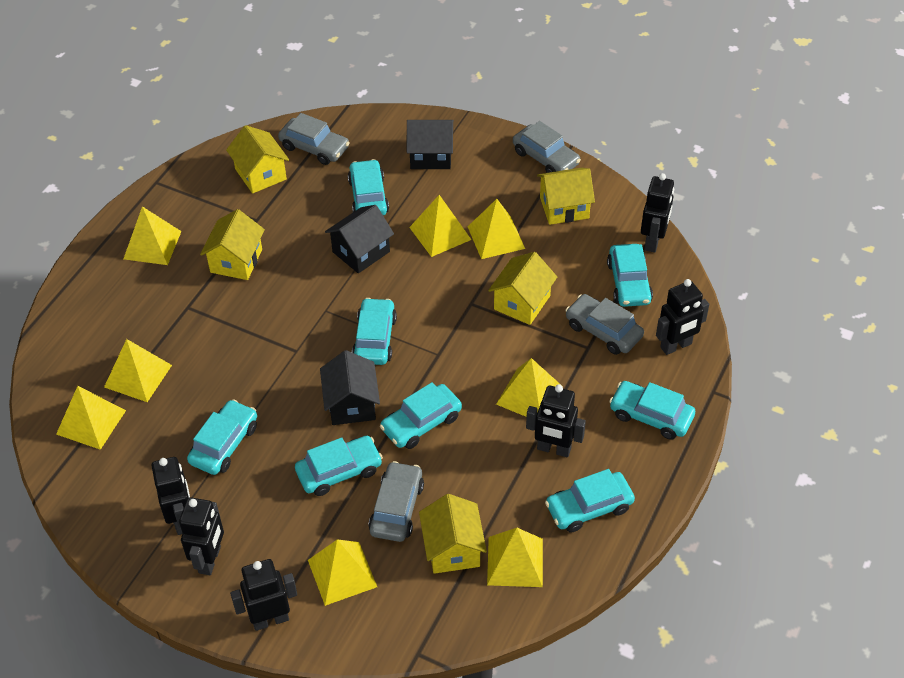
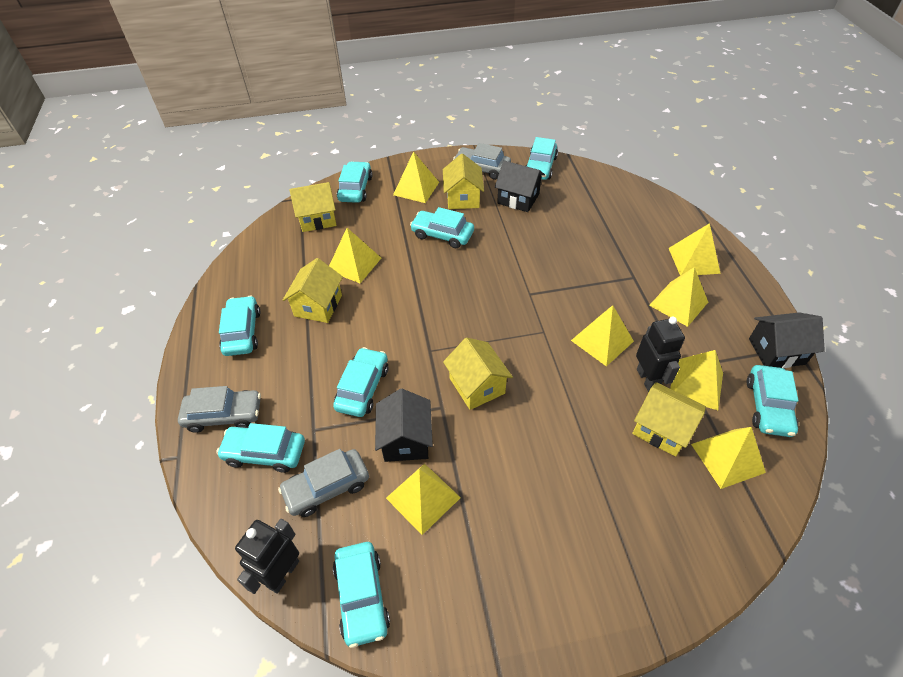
black robot: [151,457,190,535] [179,497,224,575] [230,559,297,631] [526,384,586,457] [641,173,674,253] [656,279,709,355] = 6 -> [235,519,299,594] [636,317,685,392] = 2
grey car: [278,113,350,165] [369,461,424,542] [513,121,581,173] [565,294,644,355] = 4 -> [178,386,261,433] [278,449,369,517] [453,143,511,180] = 3

